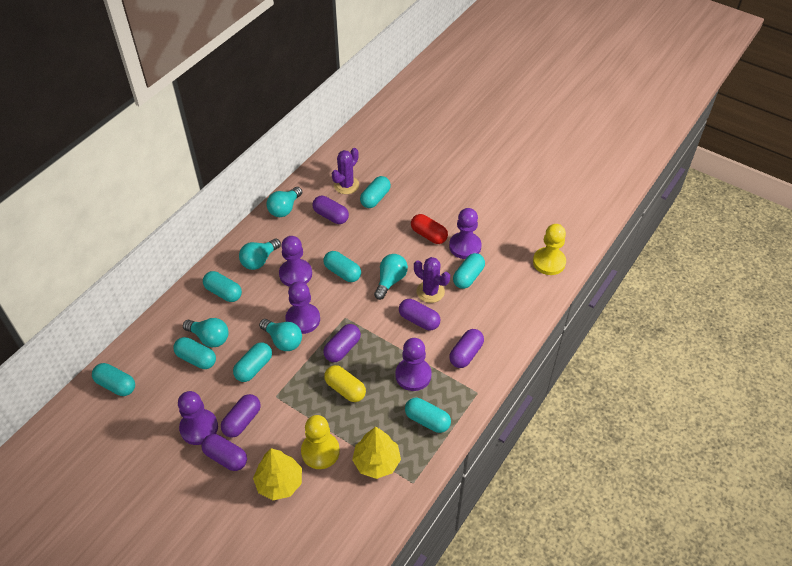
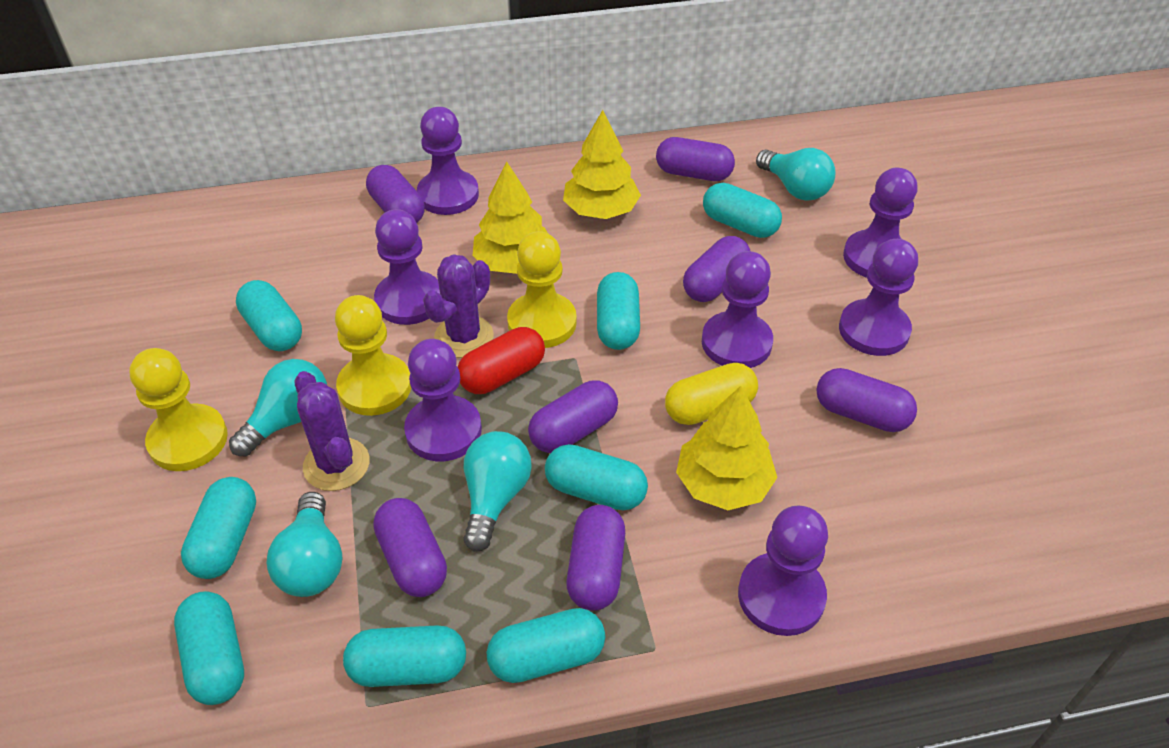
purple capsule: [201,434,247,471] [221,394,261,438] [312,196,349,224] [323,324,361,362] [399,299,440,330] [449,329,484,368] = 6 -> [366,165,425,223] [373,498,447,597] [528,380,618,453] [566,505,625,611] [656,137,735,181] [683,236,750,302] [816,368,917,432] = 7
purple pawn: [178,391,218,445] [279,236,312,287] [285,281,320,334] [395,338,432,391] [449,208,482,259] = 5 -> [374,209,440,325] [404,339,482,461] [417,107,479,215] [702,251,773,368] [738,506,828,636] [839,239,918,356] [843,168,917,278] = 7
turquoise light bulb: [183,318,228,348] [239,239,281,270] [259,319,302,351] [267,187,302,217] [374,254,408,300] = 5 -> [229,359,327,456] [266,492,343,597] [464,431,532,552] [756,148,835,201] = 4
yellow pawn: [301,415,340,469] [533,224,566,275] = 2 -> [129,348,228,471] [335,295,411,416] [507,231,577,348] = 3
yellow tree: [253,448,302,500] [352,427,401,479] = 2 -> [473,162,547,274] [563,110,641,219] [676,386,777,510] = 3

